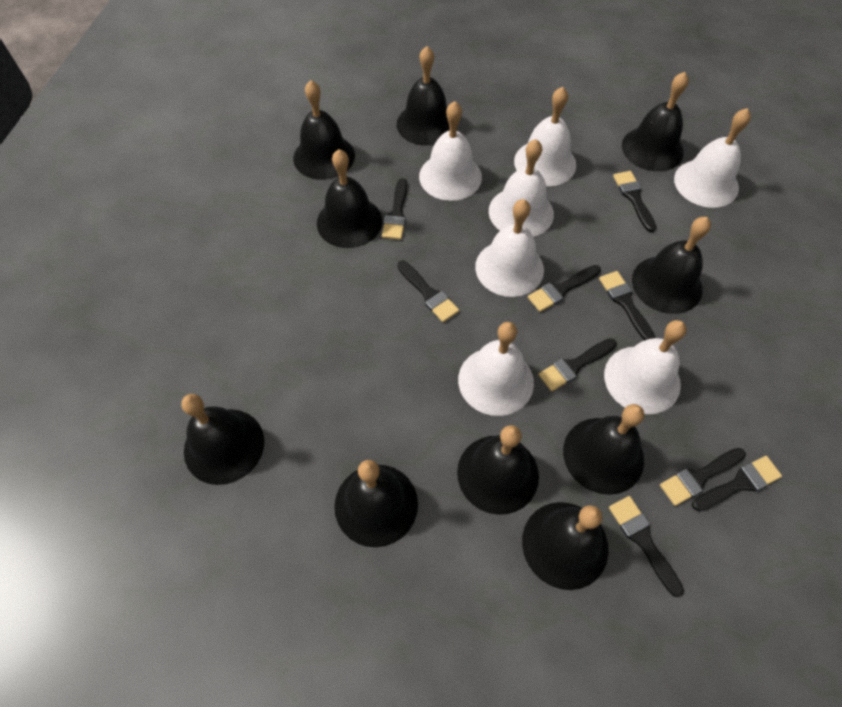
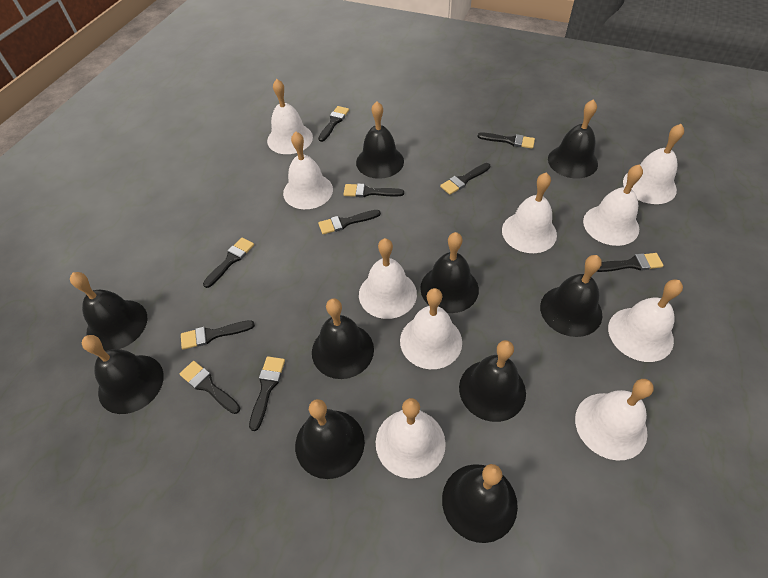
black brush: [382,178,407,240] [397,261,459,322] [528,265,601,312] [538,338,617,391] [599,271,655,340] [609,496,684,597] [613,171,656,232] [660,448,746,506] [692,456,782,511] = 9 -> [179,361,240,414] [181,320,255,350] [203,238,254,288] [249,357,285,431] [318,106,349,142] [318,210,381,234] [343,183,404,197] [440,163,490,195] [477,132,535,149] [596,253,664,272] = 10
white bell: [419,101,482,201] [458,322,534,416] [475,199,544,297] [489,139,554,237] [514,87,576,186] [604,320,687,414] [674,108,751,208] = 7 -> [267,79,313,154] [283,131,333,209] [359,238,417,319] [376,398,446,479] [400,288,462,369] [502,172,557,253] [575,379,654,461] [583,164,643,246] [608,279,683,362] [623,124,684,204] = 10

